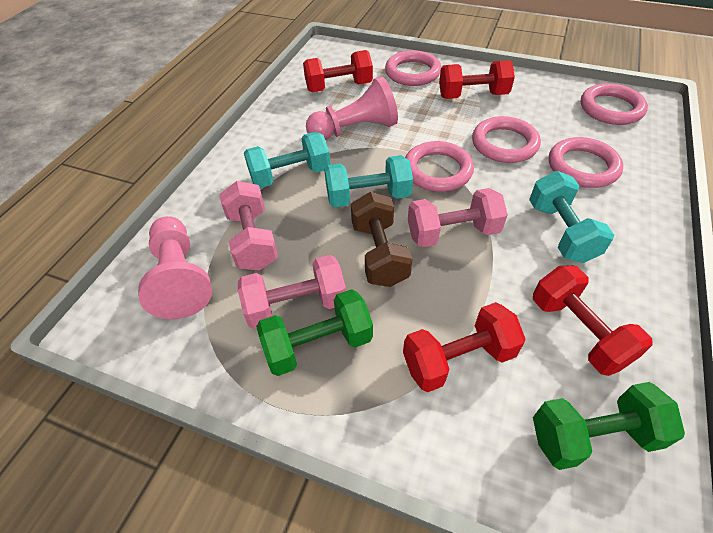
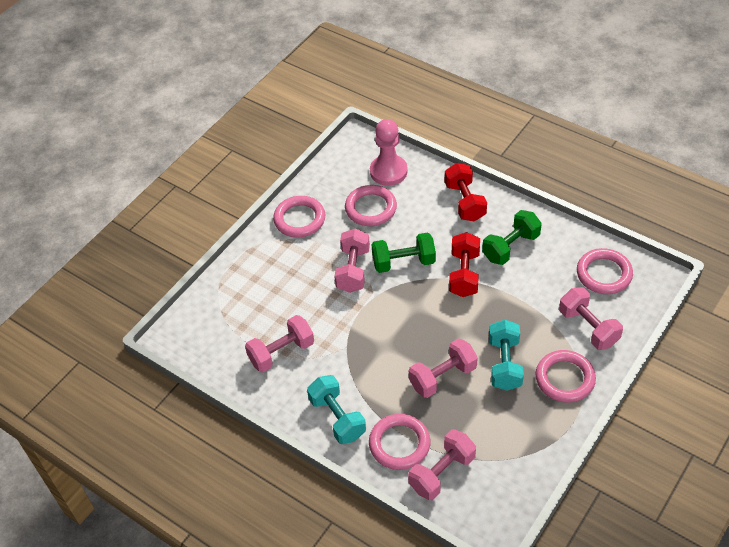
brown dumbbell: [351,192,412,287] = 1 -> none = 0
pink dumbbell: [219,181,278,270] [238,255,346,329] [408,188,508,247] = 3 -> [245,315,314,372] [334,228,370,293] [408,430,476,500] [409,338,478,398] [559,287,623,350] = 5
pink pawn: [138,216,212,319] [306,76,398,140] = 2 -> [370,119,408,186] = 1
red dumbbell: [303,50,373,92] [403,302,526,392] [439,60,515,99] [533,265,653,376] = 4 -> [445,163,487,222] [449,232,480,297] = 2
turquoise dumbbell: [244,132,330,188] [324,155,413,208] [529,171,614,263] = 3 -> [307,375,366,444] [489,320,524,391] = 2

